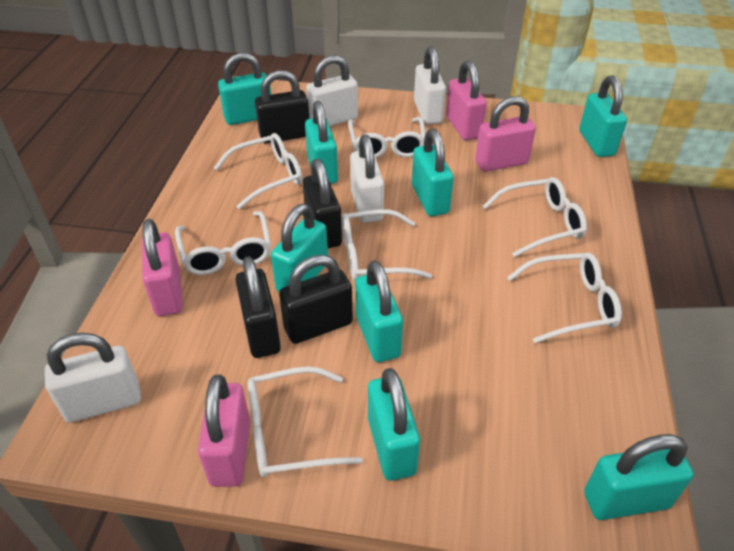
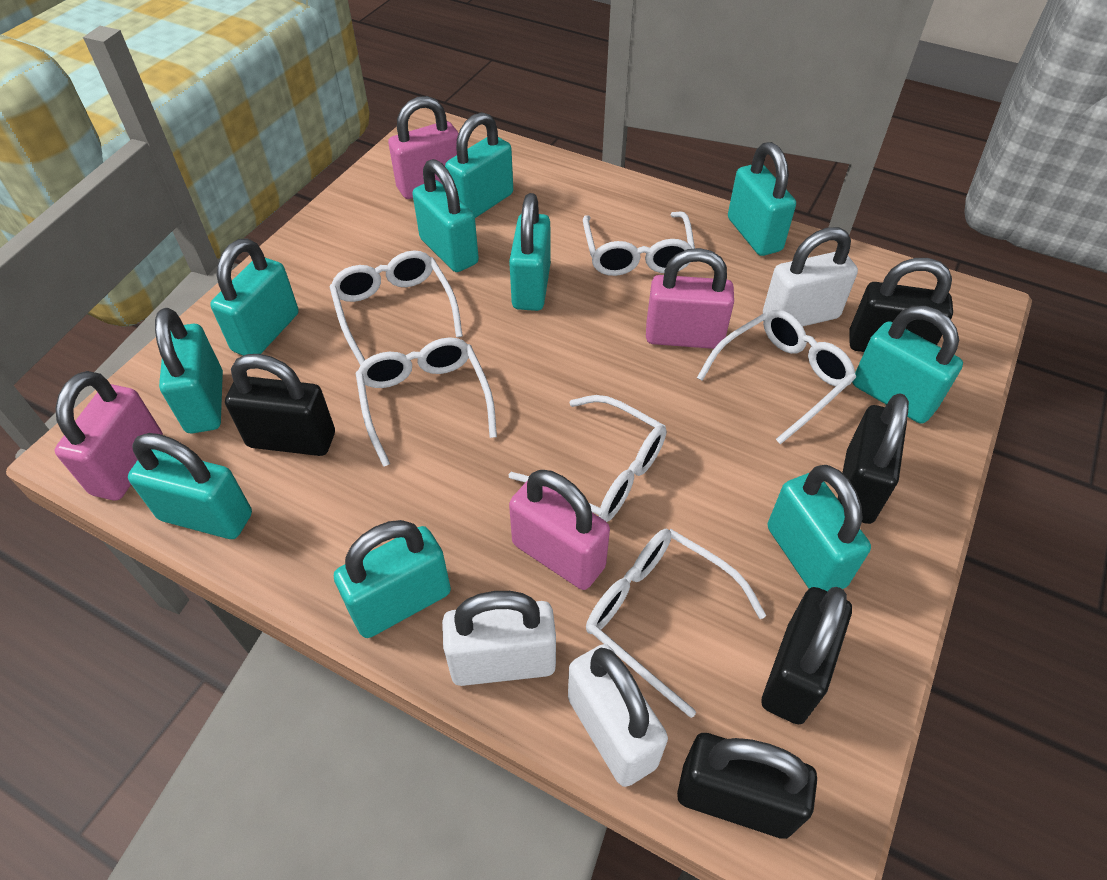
black padlock: [235,256,281,358] [255,70,309,144] [279,255,353,344] [303,159,342,248] = 4 -> [225,354,335,456] [677,733,817,839] [762,587,852,725] [838,393,909,524] [850,258,953,352] = 5
turquoise padlock: [218,53,271,125] [271,204,328,292] [305,101,338,184] [355,260,403,362] [368,368,420,481] [412,129,454,216] [579,75,627,157] [584,434,694,520] = 8 -> [128,433,252,539] [155,308,223,433] [210,238,299,356] [334,520,451,638] [413,159,479,272] [445,112,513,218] [509,193,551,311] [728,142,796,256] [768,465,871,591] [852,306,963,424] = 10
white glasses: [175,211,271,275] [214,133,302,209] [248,366,363,477] [342,209,432,281] [348,117,426,158] [483,177,587,257] [507,253,622,343] = 7 -> [329,250,463,365] [356,337,497,467] [509,395,667,522] [583,212,695,276] [586,529,766,718] [697,309,856,444] = 6
white padlock: [45,332,141,422] [306,55,358,126] [350,134,384,223] [414,46,446,124] = 4 -> [442,591,556,686] [568,644,668,787] [763,227,858,326] = 3

